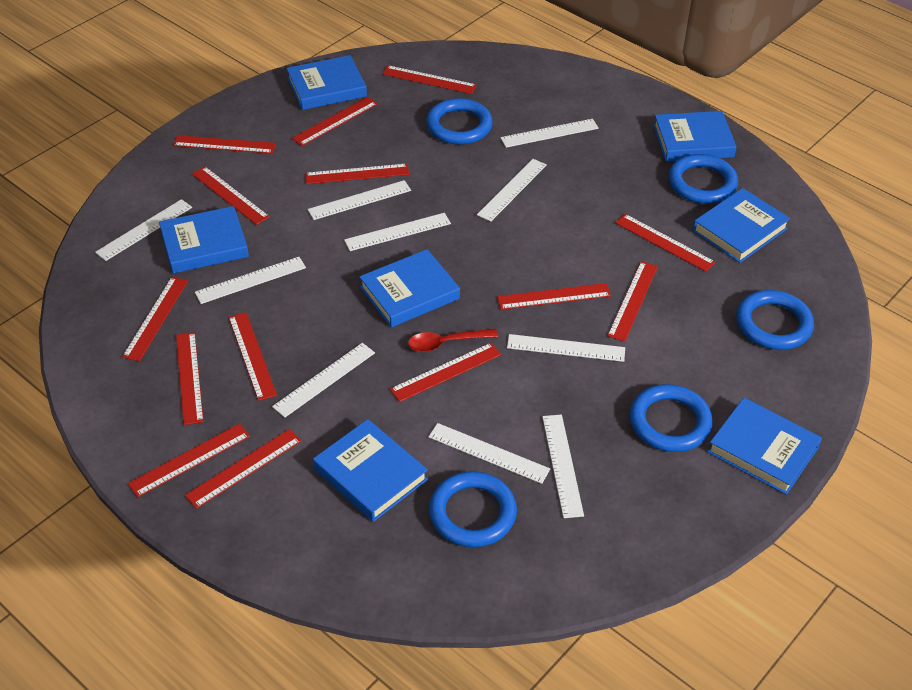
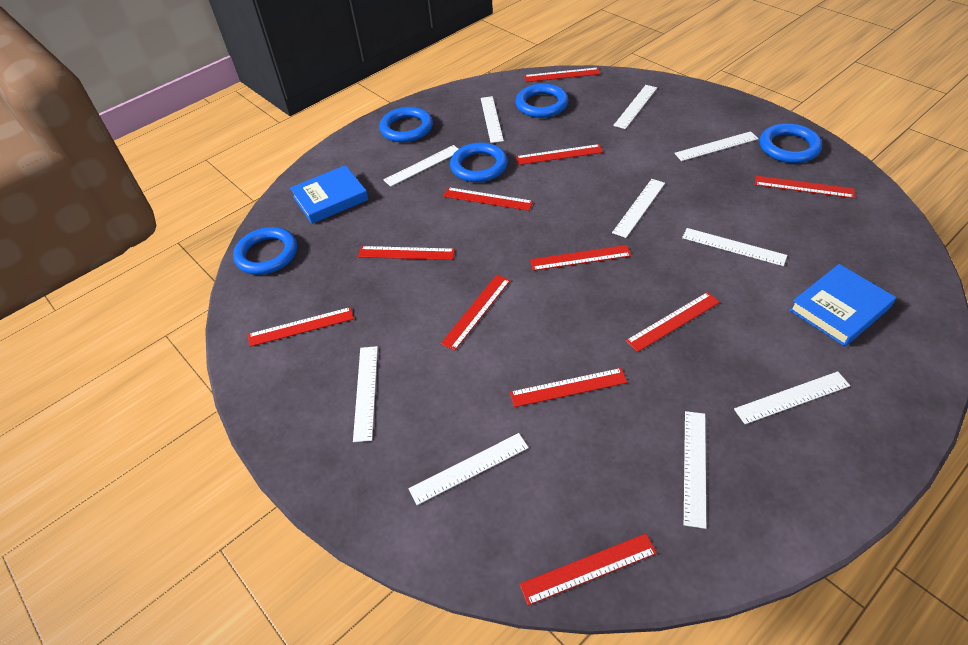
blue book: [159,206,249,274] [286,55,367,110] [313,419,428,522] [359,249,460,327] [653,111,737,161] [693,188,790,263] [708,398,822,495] = 7 -> [290,165,369,224] [789,264,896,346] = 2
red ruler: [122,277,188,361] [128,423,250,497] [173,135,276,154] [176,332,204,425] [185,429,302,509] [192,167,270,225] [229,312,277,401] [292,97,378,146] [305,164,409,184] [382,65,477,94] [390,343,501,402] [497,283,611,310] [607,261,658,342] [615,214,715,272] = 14 -> [248,307,354,347] [358,246,455,260] [441,275,510,350] [443,187,533,211] [510,368,627,407] [516,144,603,165] [519,534,657,606] [524,67,601,82] [530,245,631,271] [626,292,720,352] [755,176,855,199] = 11
red spoon: [408,329,498,352] = 1 -> none = 0

